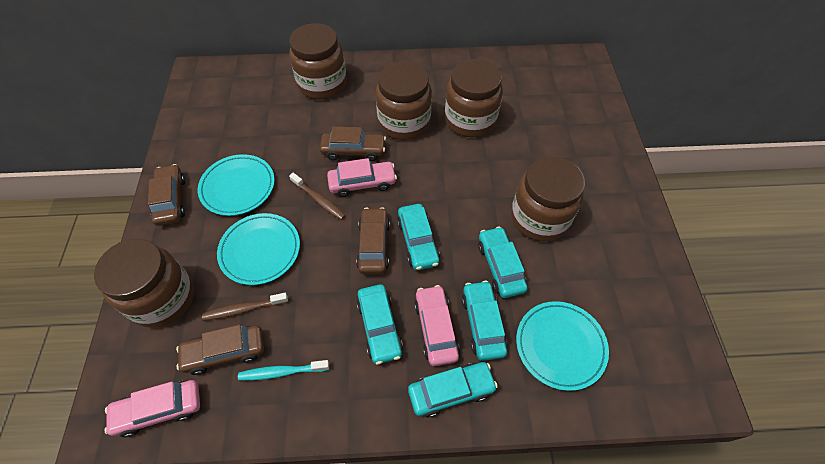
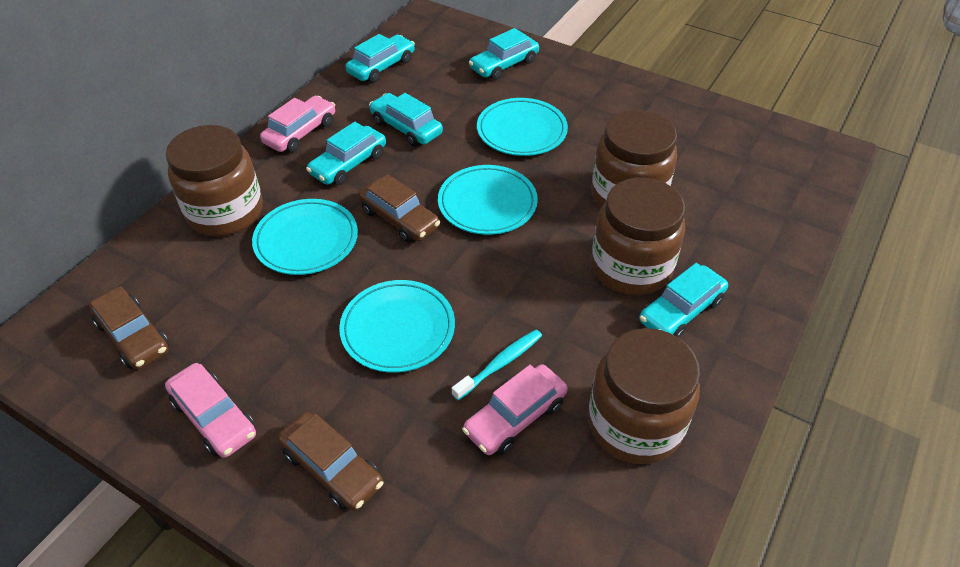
brown car: [148,164,185,226] [176,325,264,375] [320,127,386,161] [356,207,390,274] = 4 -> [89,286,169,370] [278,412,383,511] [358,174,440,242] = 3
brown jar: [94,239,194,328] [289,23,347,99] [376,61,432,140] [445,59,503,137] [511,156,585,241] = 5 -> [166,125,263,236] [588,328,700,464] [592,110,677,208] [592,177,685,295] = 4
brown toothbrush: [202,293,288,321] [289,173,346,220] = 2 -> none = 0
turquoise plate: [198,154,275,216] [217,213,300,285] [516,301,609,391] = 3 -> [252,199,358,275] [339,280,455,373] [438,165,538,235] [477,98,568,156] = 4

